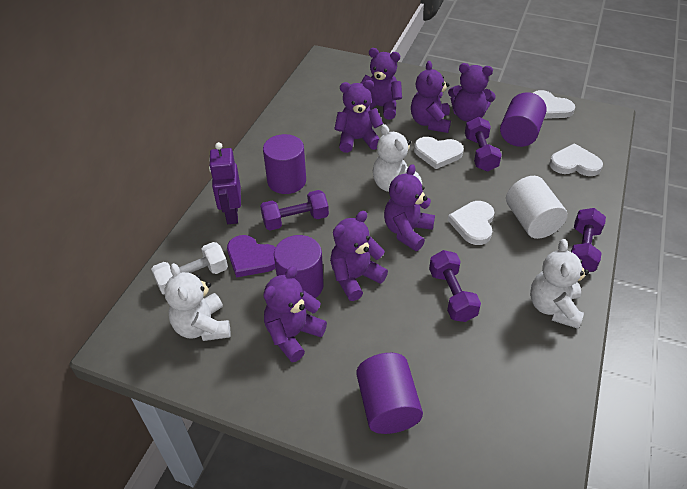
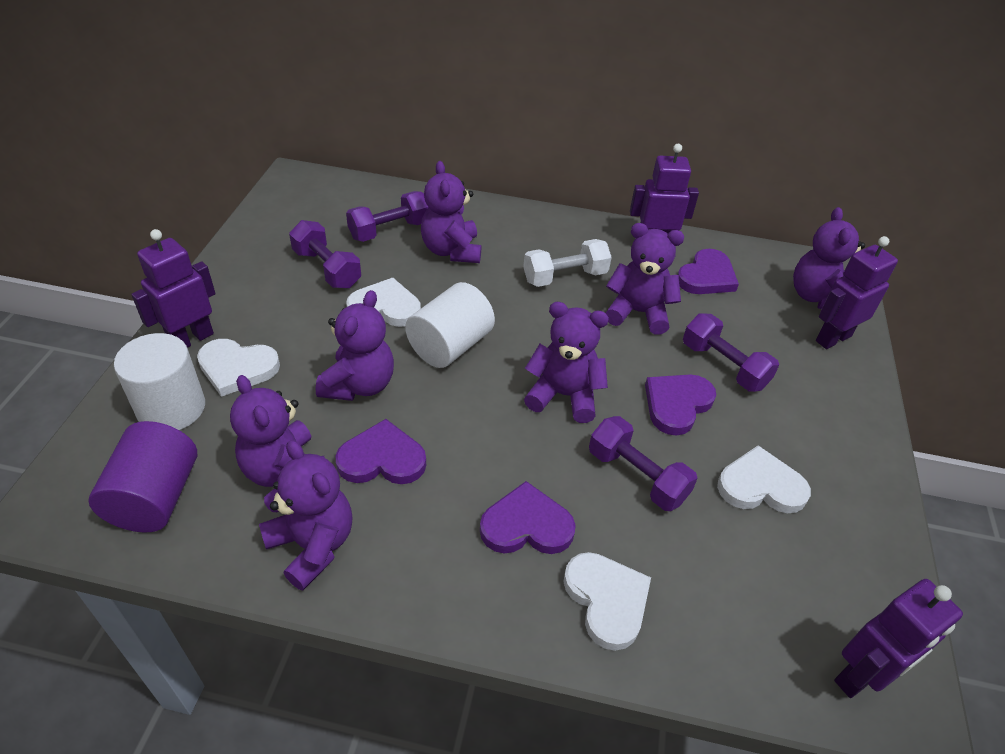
purple cylinder: [263,134,306,194] [274,235,324,299] [356,353,423,434] [500,92,547,147] = 4 -> [89,421,197,532] = 1
purple heart: [227,235,276,278] = 1 -> [335,419,426,484] [480,481,576,554] [645,374,716,436] [678,249,739,294] = 4
purple robot: [209,142,241,224] = 1 -> [131,229,216,348] [630,144,699,234] [816,236,898,349] [834,579,963,698] = 4
white cylinder: [506,176,568,239] = 1 -> [114,333,205,430] [405,282,495,368] = 2
white teddy bear: [164,263,231,341] [373,124,422,192] [530,239,589,329] = 3 -> none = 0

